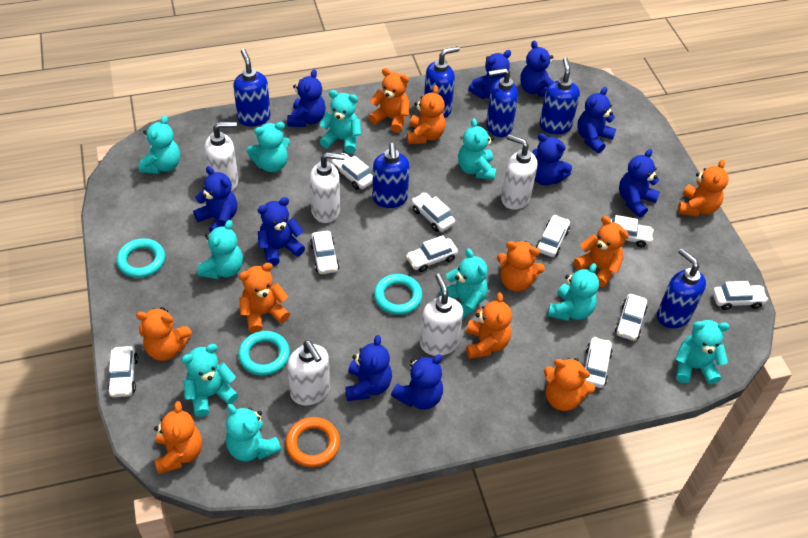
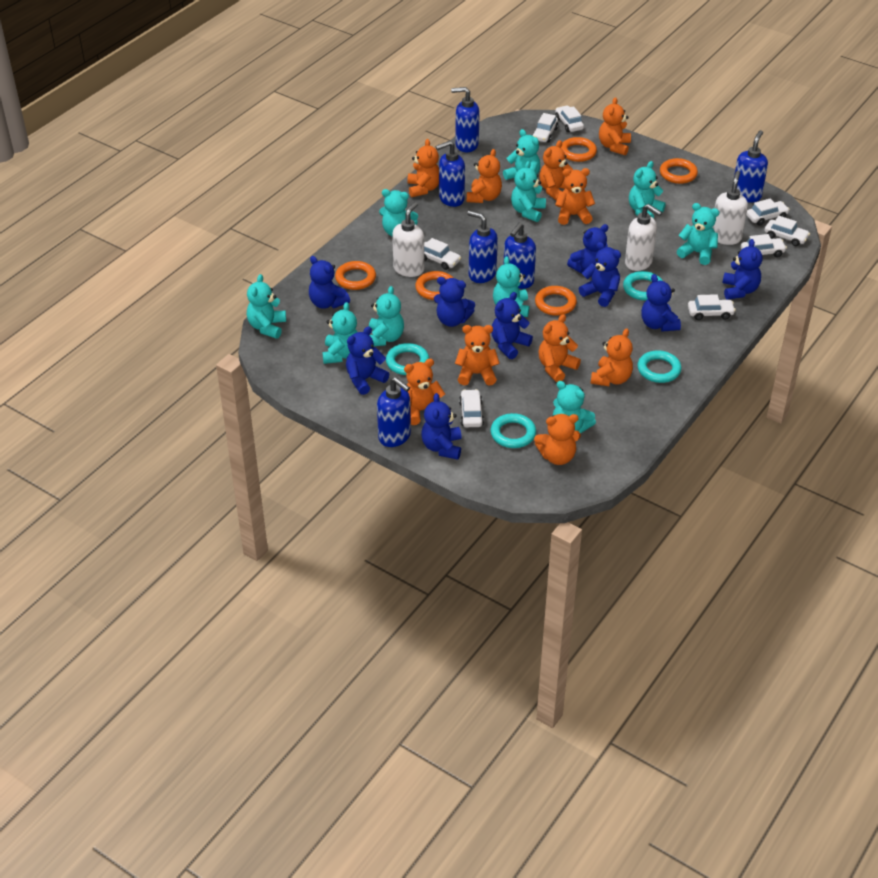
blue teddy bear: [193,166,237,233] [258,197,305,266] [287,69,326,127] [346,335,392,401] [391,354,443,410] [468,50,511,99] [520,41,554,97] [532,133,572,185] [577,87,616,153] [619,149,660,217] = 10 -> [309,256,350,309] [346,326,389,395] [421,393,461,460] [434,277,475,327] [491,292,533,359] [567,224,608,273] [579,242,621,307] [641,274,681,332] [722,239,762,300] = 9
orange ring: [285,417,340,467] = 1 -> [335,261,376,290] [415,271,453,300] [535,286,577,316] [561,137,597,162] [660,158,698,184] = 5
turquoise ring: [116,238,165,278] [238,331,290,375] [374,274,422,315] = 3 -> [386,343,429,375] [491,413,536,448] [623,271,663,300] [637,350,682,383] = 4
white car: [107,346,138,397] [310,231,339,274] [332,153,373,190] [406,235,458,272] [412,192,455,232] [536,215,570,257] [585,337,613,388] [603,215,654,247] [615,294,648,341] [713,281,768,310] = 10 -> [424,238,461,270] [459,389,484,427] [532,113,558,143] [555,105,584,132] [688,294,736,320] [741,234,787,257] [746,198,790,226] [765,216,810,246] = 8
white soap dispenser: [204,122,238,192] [287,340,330,405] [309,152,345,223] [420,274,463,356] [501,134,537,210] = 5 -> [392,202,424,277] [625,204,662,271] [713,171,748,245] = 3

